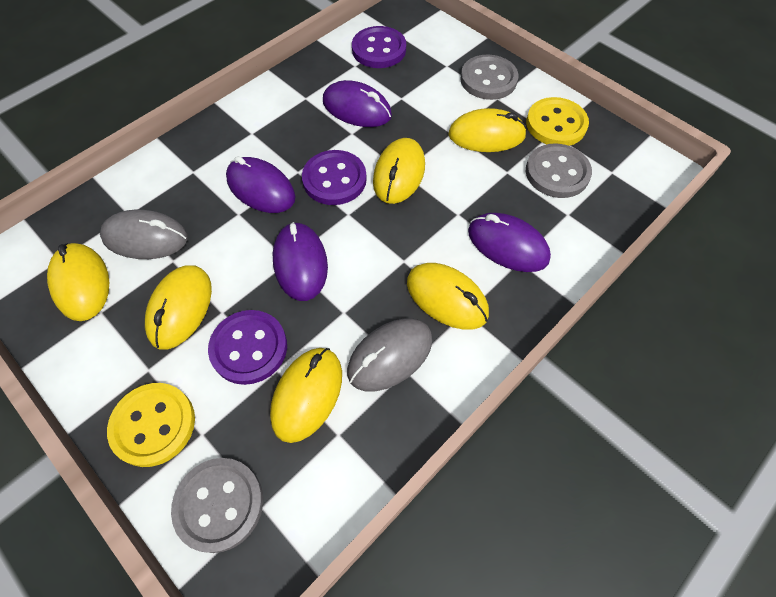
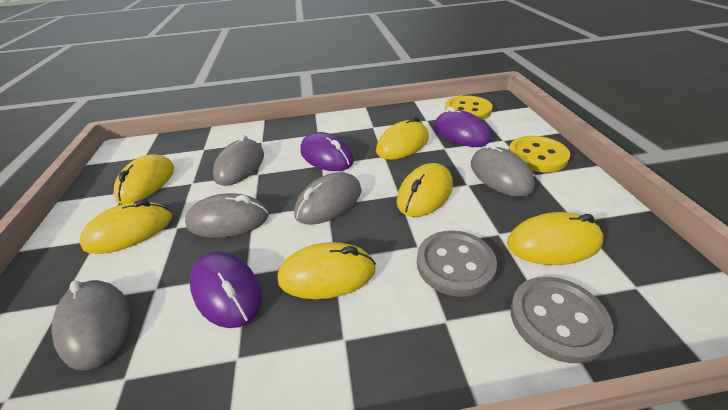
grey button: [171,458,263,553] [460,55,518,100] [526,144,592,198] = 3 -> [417,230,497,297] [510,277,613,363] = 2
grey mouse: [100,210,188,259] [347,319,432,391] = 2 -> [51,280,130,370] [185,193,269,238] [213,135,264,186] [294,172,362,225] [471,142,535,197] = 5
purple button: [208,310,287,385] [302,150,367,205] [352,26,406,68] = 3 -> none = 0
purple mouse: [226,156,296,213] [273,222,328,301] [323,80,392,127] [468,213,551,272] = 4 -> [190,251,262,328] [301,132,354,171] [434,107,491,147] = 3

